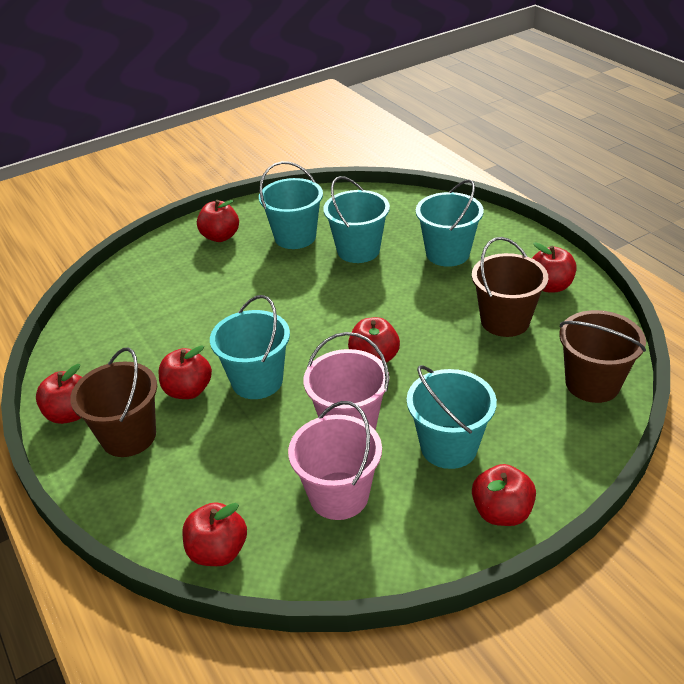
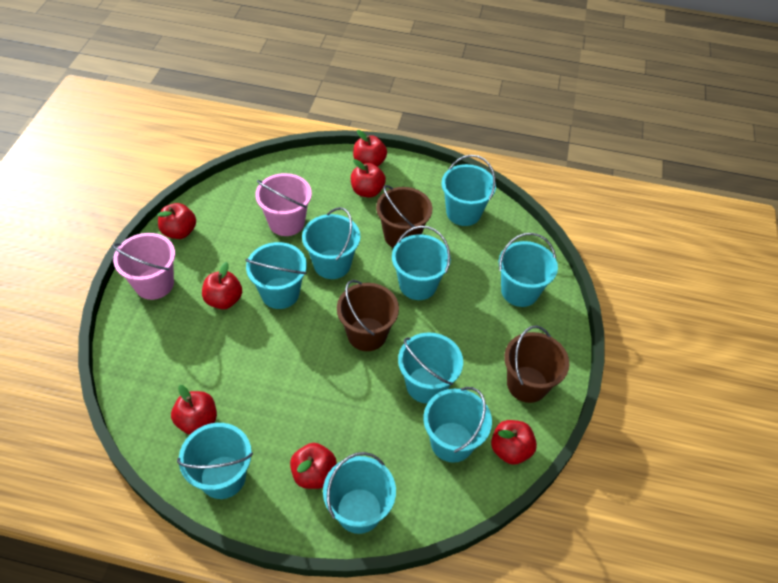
turquoise bucket: [210,295,290,399] [259,161,323,249] [323,176,390,263] [407,365,497,469] [416,180,484,267] = 5 -> [177,423,253,499] [245,242,307,309] [302,207,360,279] [323,452,396,534] [392,226,451,300] [398,332,463,404] [424,387,492,463] [441,155,496,226] [498,233,558,307] = 9

